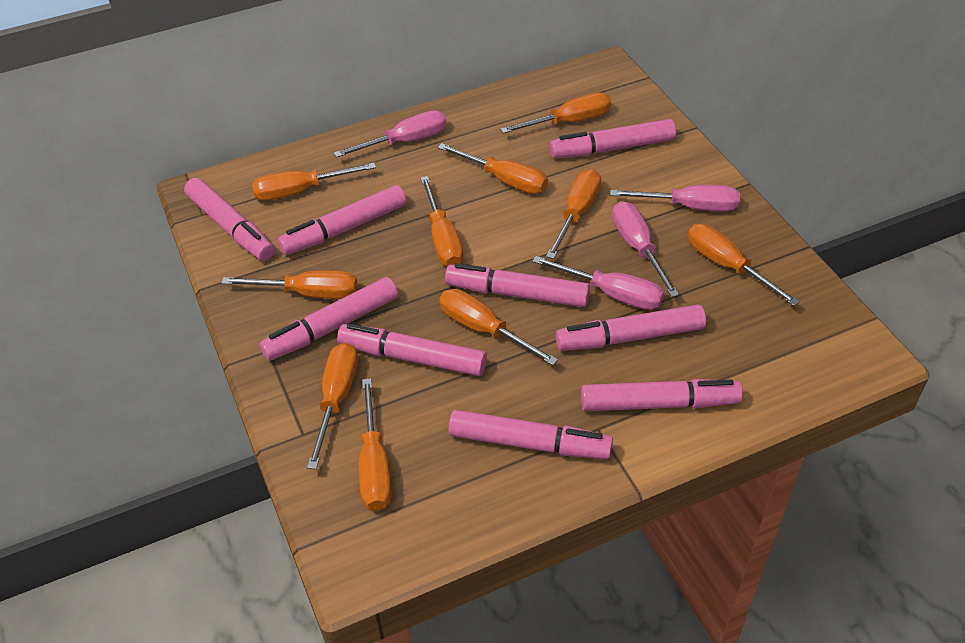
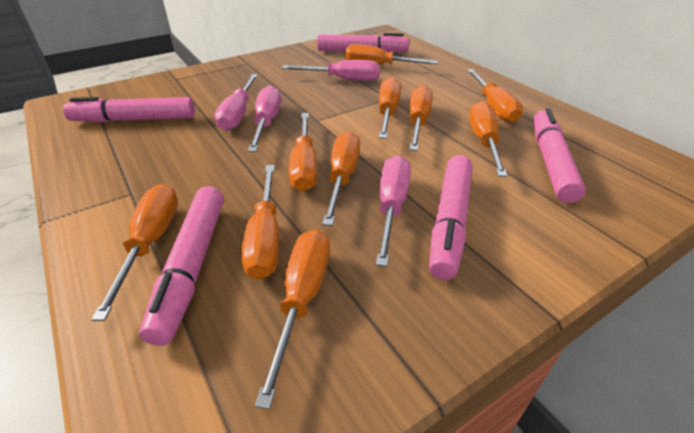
pink marker: [184,178,275,261] [260,277,398,361] [278,185,406,255] [337,324,487,376] [445,263,590,307] [449,410,613,459] [550,119,676,159] [556,304,706,351] [581,379,743,411] = 9 -> [63,97,195,122] [139,186,224,346] [317,33,409,52] [429,155,472,280] [533,108,586,203] = 5

